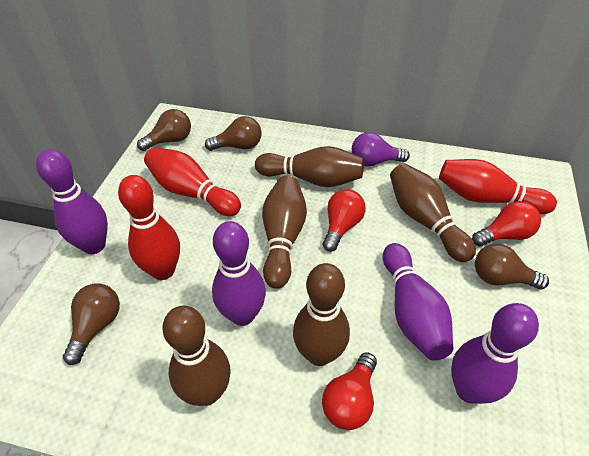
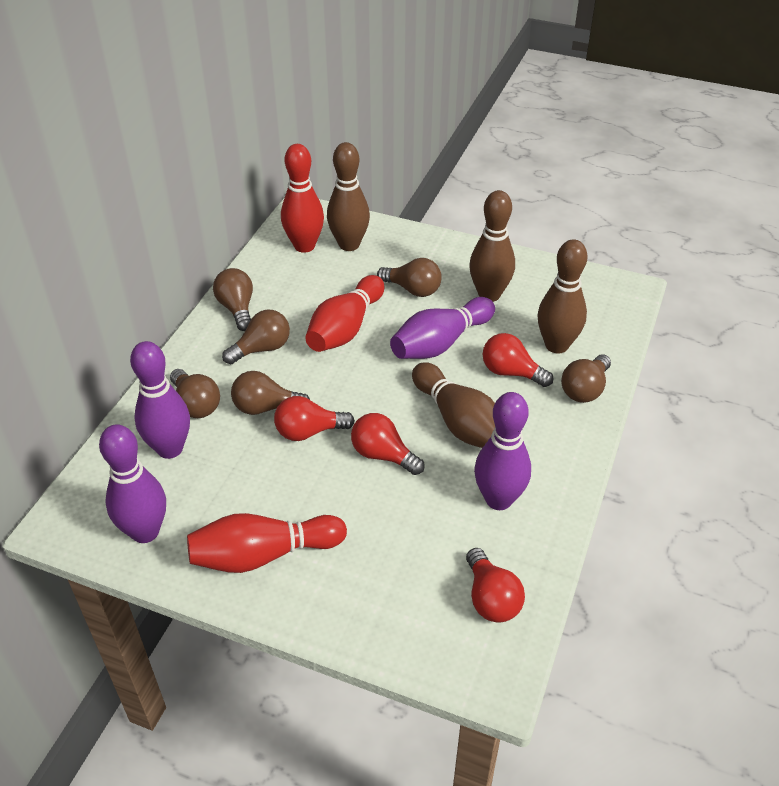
brown bowling pin: [162,306,231,406] [255,146,364,187] [262,176,307,289] [293,263,350,366] [390,163,476,262] = 5 -> [327,142,370,251] [412,362,495,448] [469,190,515,302] [538,239,587,353] = 4
brown light bulb: [63,284,120,365] [137,109,191,151] [205,116,262,151] [475,244,549,290] = 4 -> [170,369,220,418] [213,268,253,331] [222,310,290,364] [231,371,310,415] [377,258,442,297] [561,354,611,403] = 6
purple light bulb: [352,132,410,166] = 1 -> none = 0
red light bulb: [322,352,377,430] [323,189,366,252] [472,201,541,246] = 3 -> [274,396,355,441] [351,413,425,475] [466,548,525,623] [483,333,553,387] = 4

